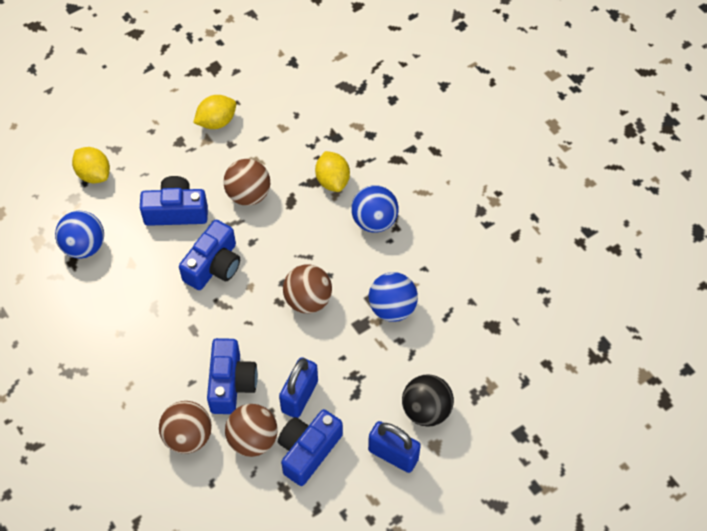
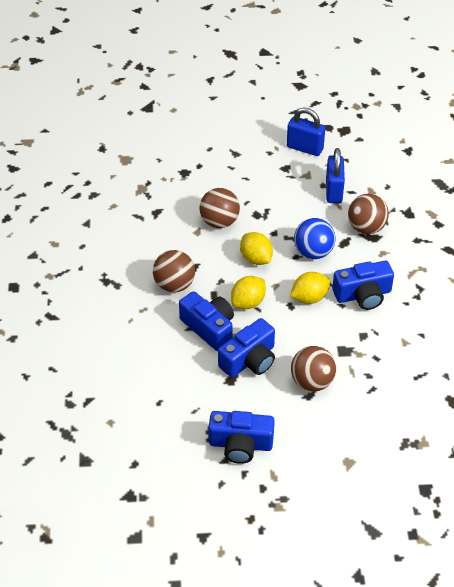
black ball: [402,374,454,427] = 1 -> none = 0
blue ball: [55,211,104,259] [351,185,399,233] [369,272,418,322] = 3 -> [294,218,335,259] = 1

